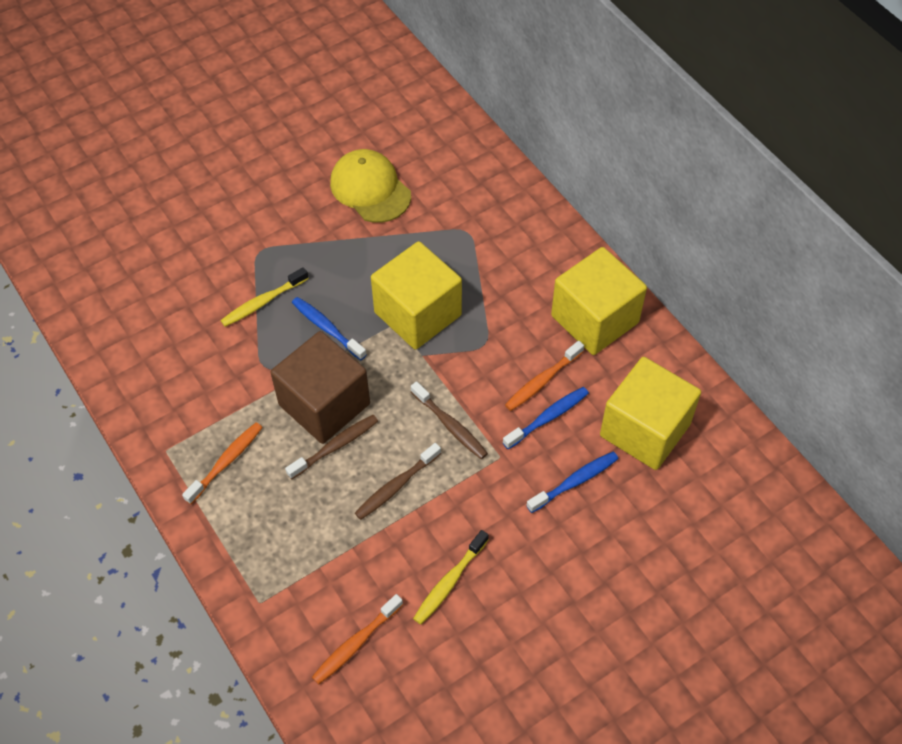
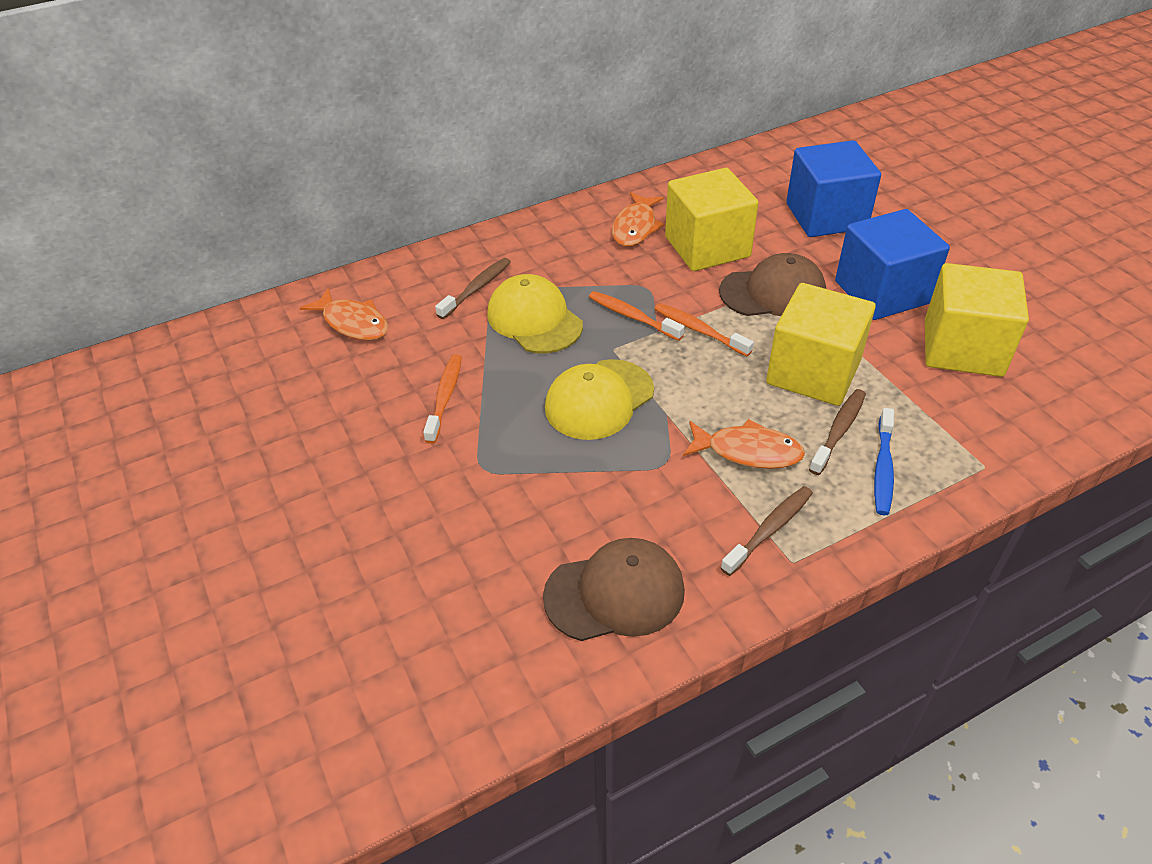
blue cube: none = 0 -> [786,140,881,237] [835,209,950,320] = 2
blue toothbrush: [292,297,367,360] [503,387,589,449] [526,451,619,513] = 3 -> [874,408,894,515] = 1
brown cap: none = 0 -> [543,538,685,641] [719,253,826,316] = 2
brown cube: [271,331,370,444] = 1 -> none = 0
orange fish: none = 0 -> [300,288,388,340] [612,192,665,246] [683,419,805,469] = 3
yellow cap: [330,149,411,223] = 1 -> [487,274,583,353] [545,359,654,440] = 2
yellow toothbrush: [220,267,309,327] [413,530,489,624] = 2 -> none = 0

